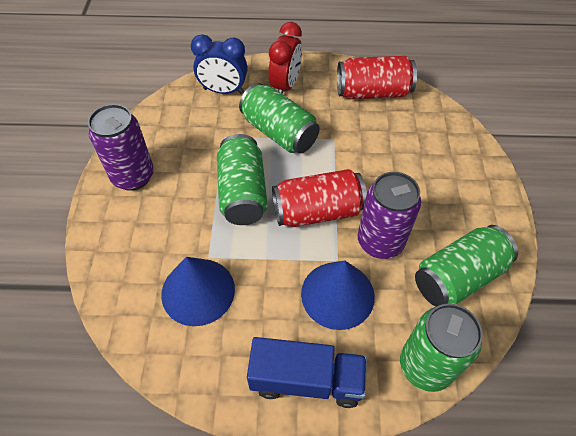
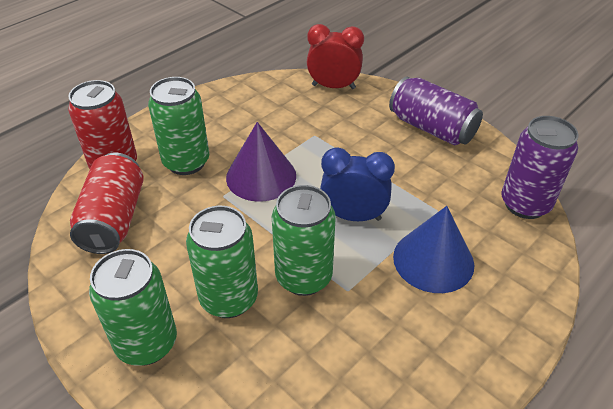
blue cone: [161,257,235,326] [301,260,375,330] = 2 -> [393,206,474,293] = 1
blue truck: [247,337,367,408] = 1 -> none = 0
purple cone: none = 0 -> [226,122,296,202] = 1

